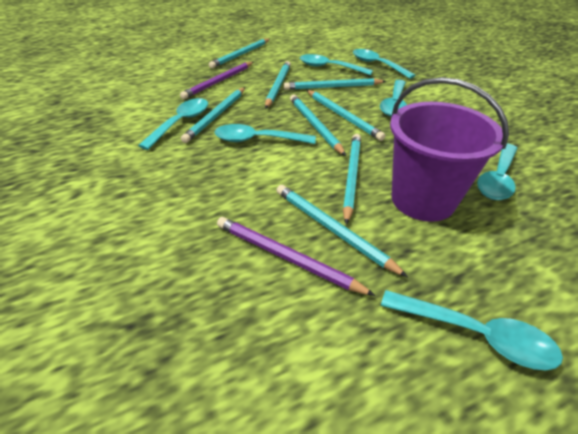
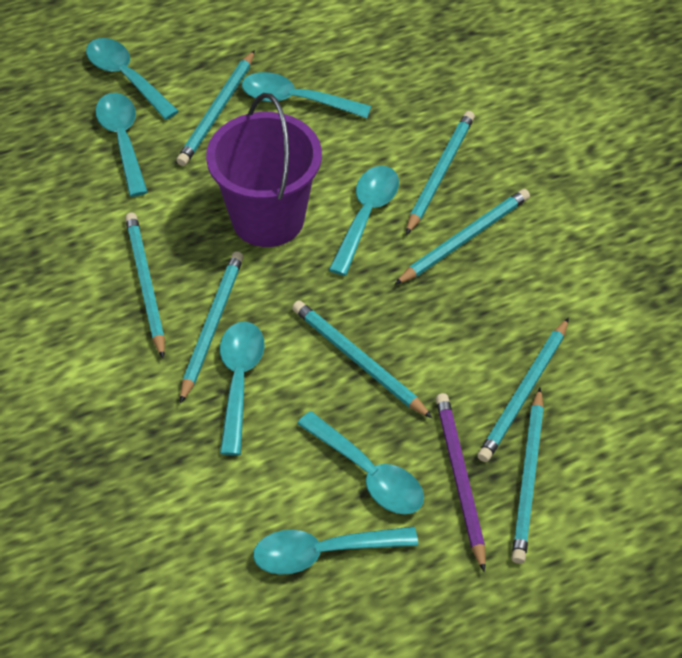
purple pencil: [180,62,253,99] [217,217,375,296] = 2 -> [436,393,486,572] = 1

